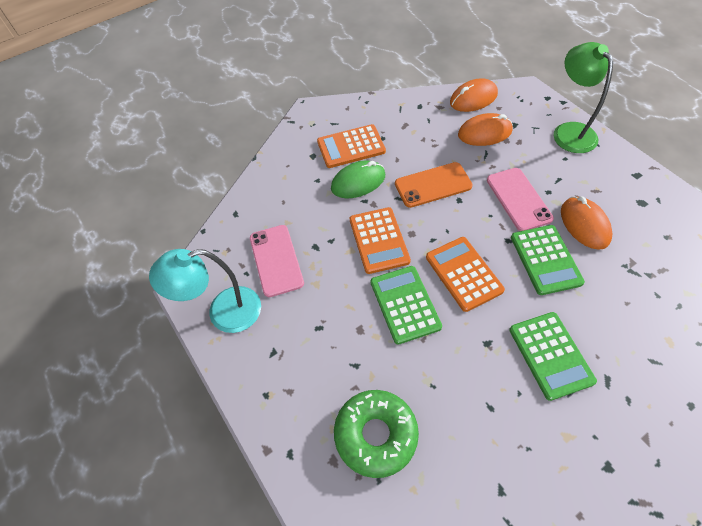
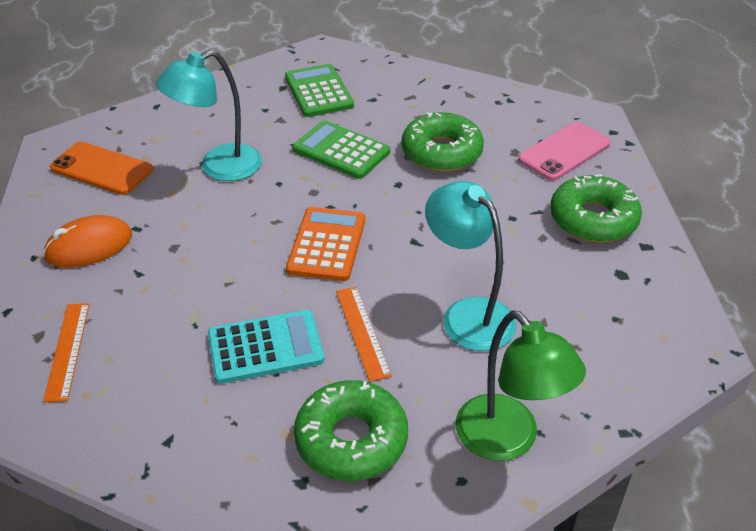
green calculator: [371,266,442,345] [509,312,597,401] [511,225,585,295] = 3 -> [285,64,354,117] [292,120,390,179] = 2
green donut: [334,390,419,478] = 1 -> [294,380,408,481] [402,112,484,172] [550,174,642,243] = 3
green mouse: [331,161,385,199] = 1 -> none = 0
orange calculator: [317,124,386,168] [350,207,411,274] [426,237,505,312] = 3 -> [286,207,365,281] = 1
orange mouse: [450,78,498,112] [458,113,513,146] [561,196,612,250] = 3 -> [43,215,132,268] = 1
orange ruler: none = 0 -> [43,303,90,402] [336,287,392,382] = 2
pink phone: [250,225,304,297] [487,168,554,231] = 2 -> [518,122,611,181] = 1
turquoise calculator: none = 0 -> [208,310,324,384] = 1
turquoise lamp: [149,249,261,333] = 1 -> [156,50,262,181] [425,181,517,351] = 2

